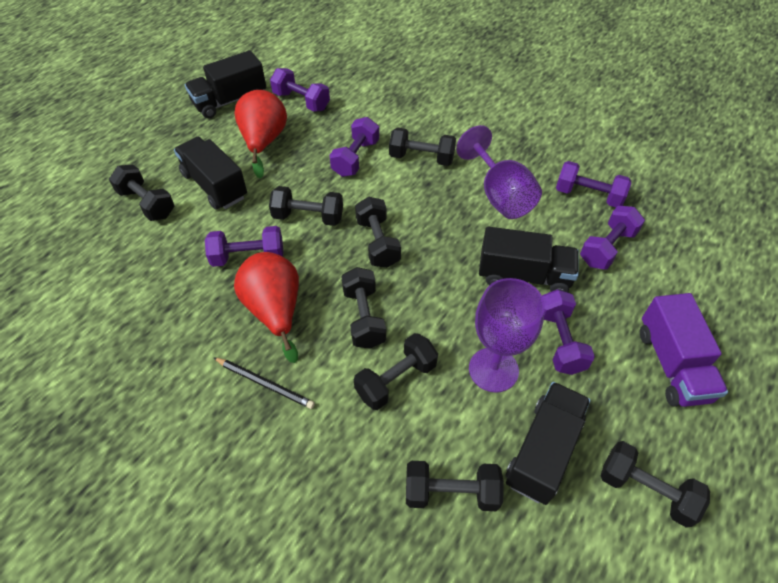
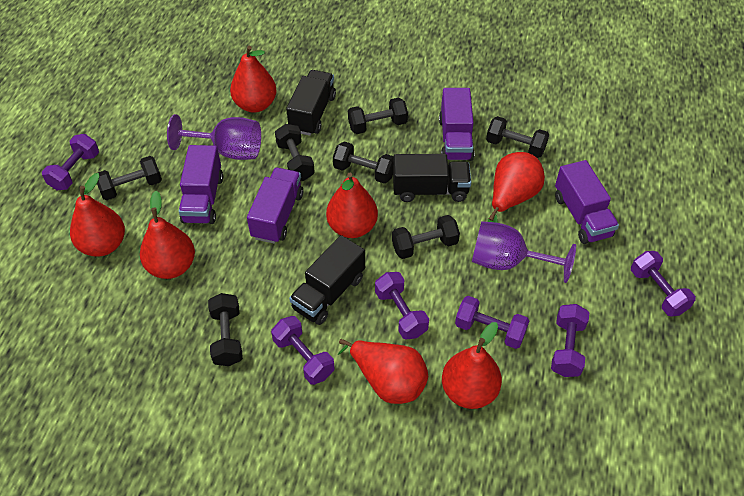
black dumbbell: [109,165,175,221] [269,186,343,226] [341,267,386,349] [354,333,438,410] [355,197,401,268] [389,127,456,166] [406,461,504,511] [600,441,710,528] = 8 -> [97,156,162,200] [208,293,243,366] [275,124,315,181] [333,141,394,184] [348,98,408,134] [392,215,460,259] [486,116,549,158] = 7
black pencil: [213,357,315,409] = 1 -> none = 0
black truck: [174,137,247,210] [185,50,266,118] [479,227,579,292] [506,382,590,505] = 4 -> [286,70,336,136] [289,235,365,325] [393,154,471,202] = 3
purple truck: [640,293,728,407] = 1 -> [179,145,223,224] [247,168,303,244] [439,88,474,161] [555,160,619,244] = 4
red pear: [234,252,299,363] [235,90,287,179] = 2 -> [70,173,125,257] [140,191,195,279] [230,46,277,113] [326,173,378,238] [338,339,428,404] [442,322,502,409] [488,152,545,223] = 7

